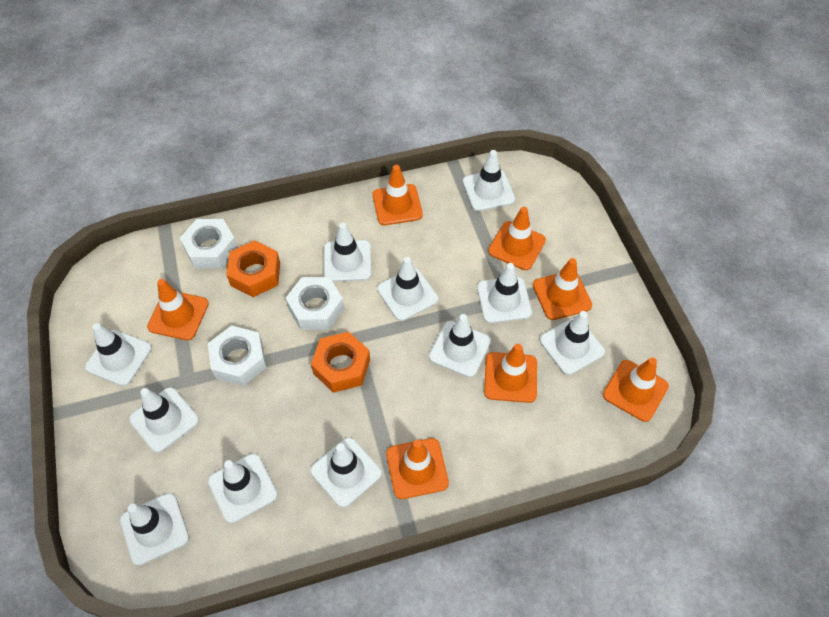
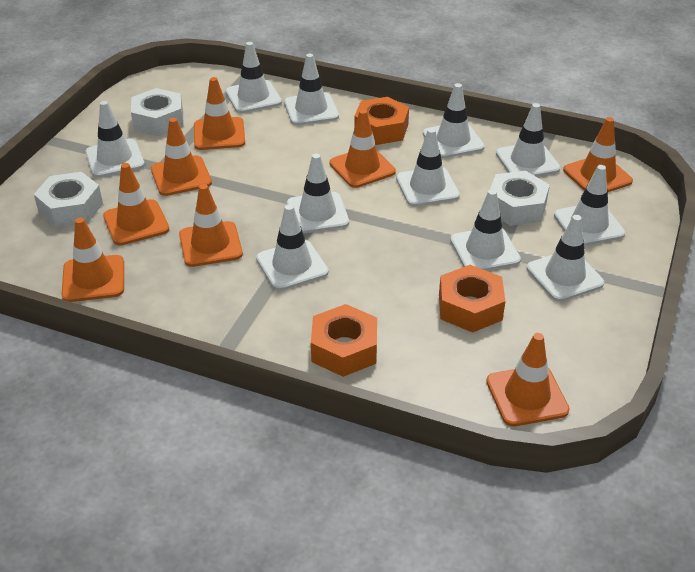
orange nut: [226,240,280,297] [311,332,370,393] = 2 -> [311,304,377,377] [354,97,409,145] [439,265,505,333] = 3
orange traffic cone: [147,279,209,340] [372,165,423,225] [386,438,449,499] [484,344,537,403] [488,207,546,270] [533,258,592,320] [603,357,669,422] = 7 -> [61,218,124,302] [103,163,169,245] [151,118,212,196] [179,184,243,267] [194,77,245,150] [330,109,396,188] [486,333,570,426] [563,117,633,192] = 8

